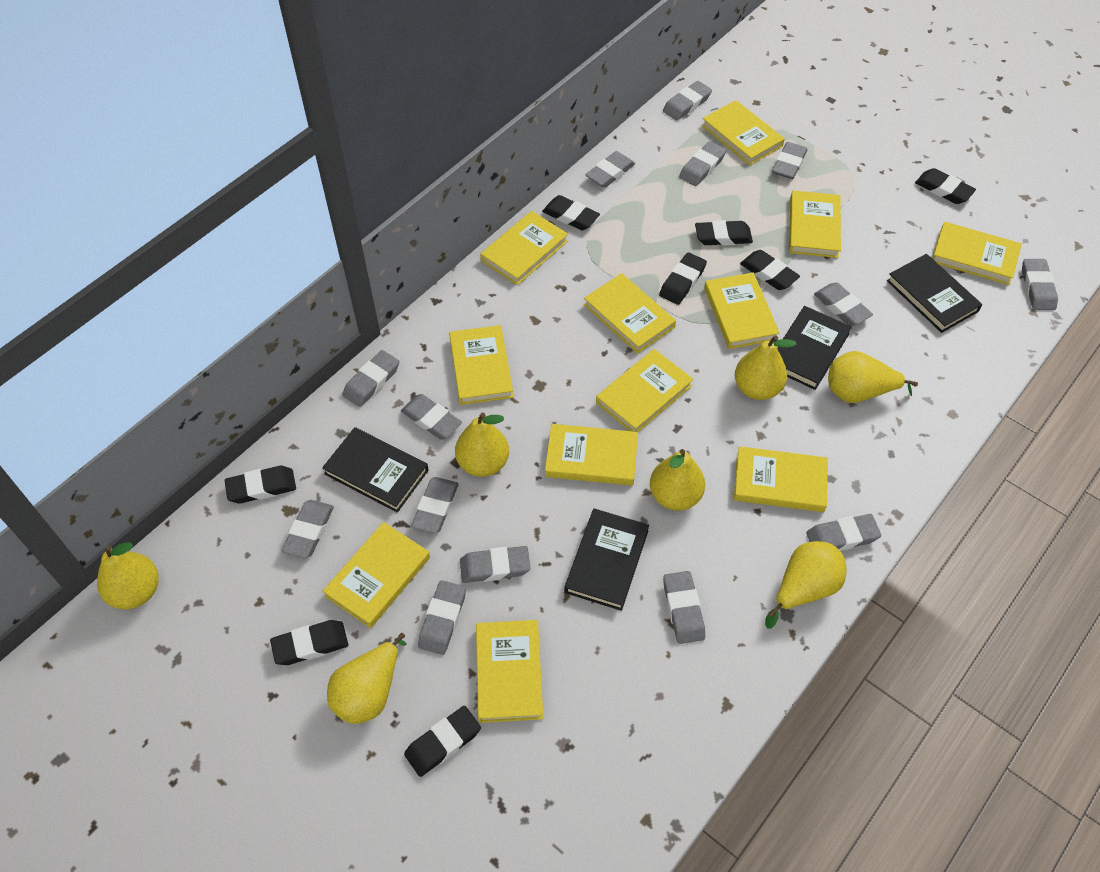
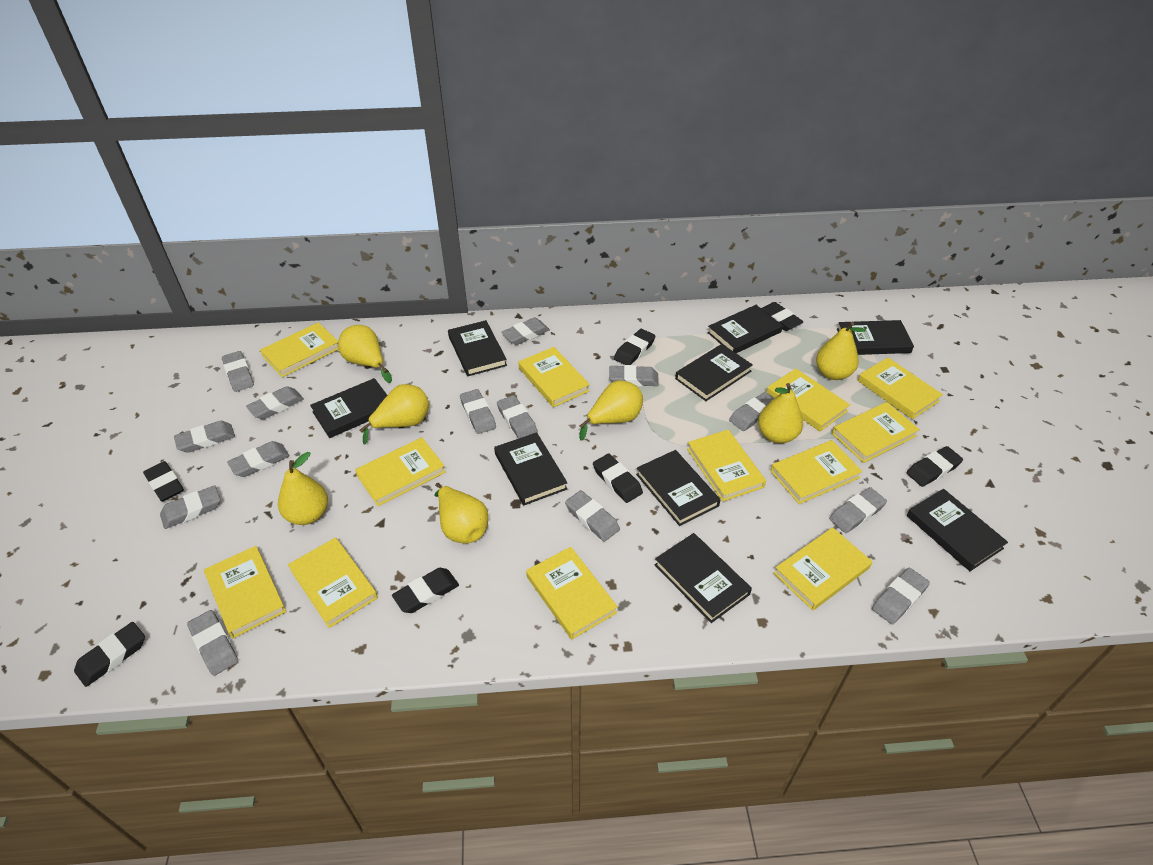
black book: [322,427,429,513] [564,509,649,611] [777,306,852,390] [887,254,982,333] = 4 -> [310,378,387,438] [448,320,507,376] [494,432,568,505] [636,450,721,526] [655,533,752,623] [675,344,753,401] [707,305,783,353] [837,320,914,355] [907,489,1008,571] = 9
black eraser: [225,466,296,504] [270,620,348,665] [404,706,481,777] [542,195,600,230] [659,252,707,305] [695,220,753,246] [740,250,800,290] [915,168,976,204] = 8 -> [74,622,145,687] [143,461,184,501] [392,568,459,613] [593,454,643,503] [614,329,655,365] [761,302,804,331] [907,446,963,487] = 7

